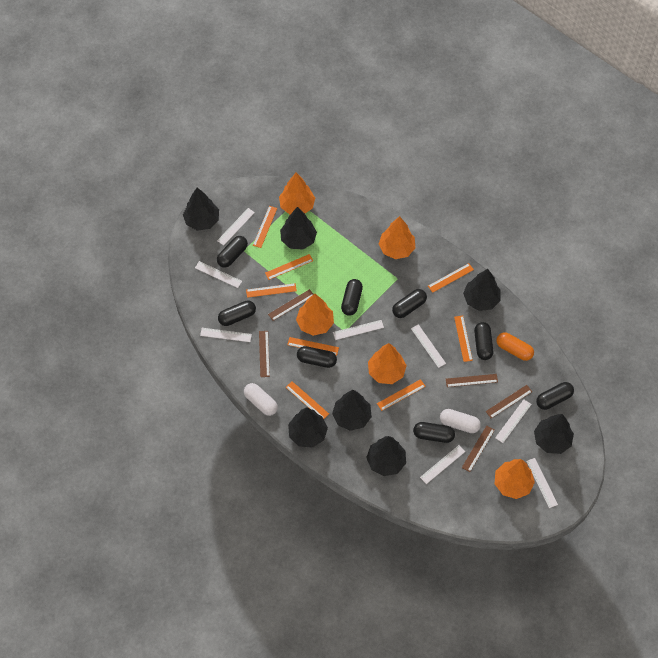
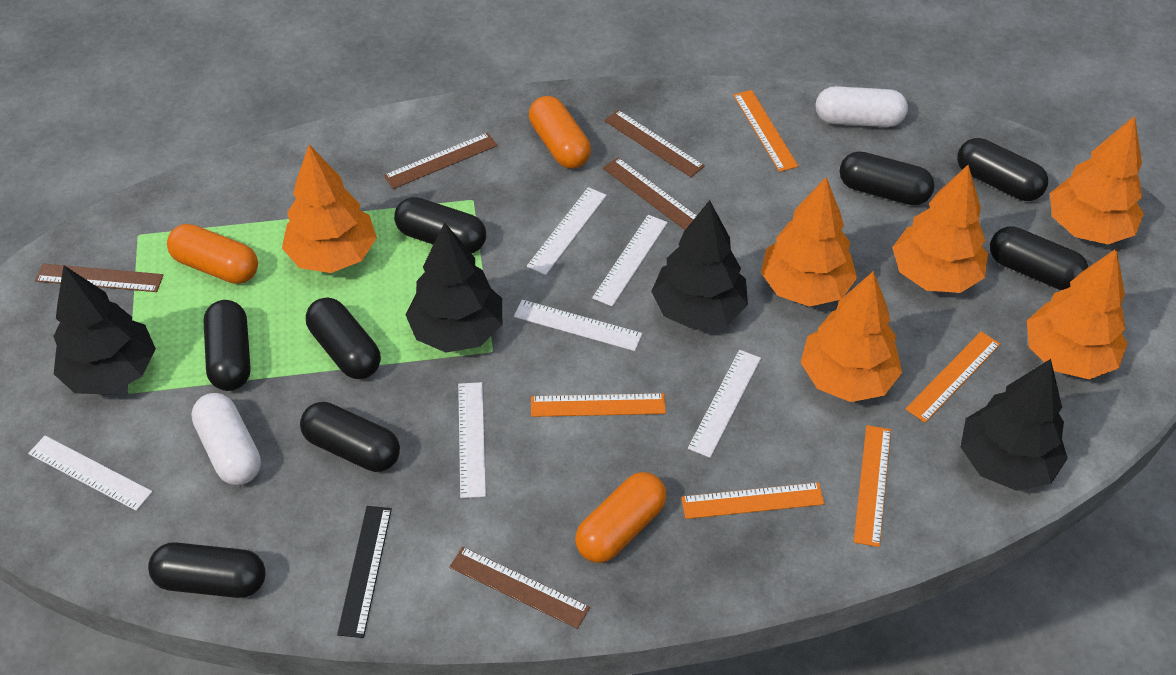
black ruler: none = 0 -> [337,506,392,638] = 1
black tree: [183,188,219,231] [280,207,317,250] [288,407,328,448] [332,390,372,431] [366,436,406,476] [463,269,500,311] [534,414,574,454] = 7 -> [53,266,156,394] [406,222,502,353] [651,200,748,330] [961,359,1068,491] = 4
orange capsule: [496,332,534,361] = 1 -> [167,224,258,284] [529,96,591,169] [575,472,667,563] = 3
orange ruler: [246,283,297,298] [253,206,277,248] [265,254,313,280] [286,381,329,419] [287,337,339,356] [377,379,426,411] [428,263,474,293] [454,316,473,362] = 8 -> [531,393,666,417] [681,482,824,519] [733,90,798,172] [854,425,891,547] [905,331,1000,423] = 5
orange tree: [279,173,315,215] [296,294,334,336] [368,343,407,384] [379,216,415,259] [495,459,535,499] = 5 -> [282,144,377,273] [761,177,857,307] [800,271,902,402] [892,165,988,293] [1027,248,1128,379] [1050,116,1144,244] = 6
white ruler: [195,261,242,288] [200,328,252,342] [217,208,255,246] [333,320,384,340] [411,324,446,368] [420,445,465,484] [495,399,532,443] [526,458,558,508] = 8 -> [28,436,152,511] [458,382,486,498] [514,300,642,351] [527,187,607,275] [592,215,668,306] [688,350,761,458] = 6

